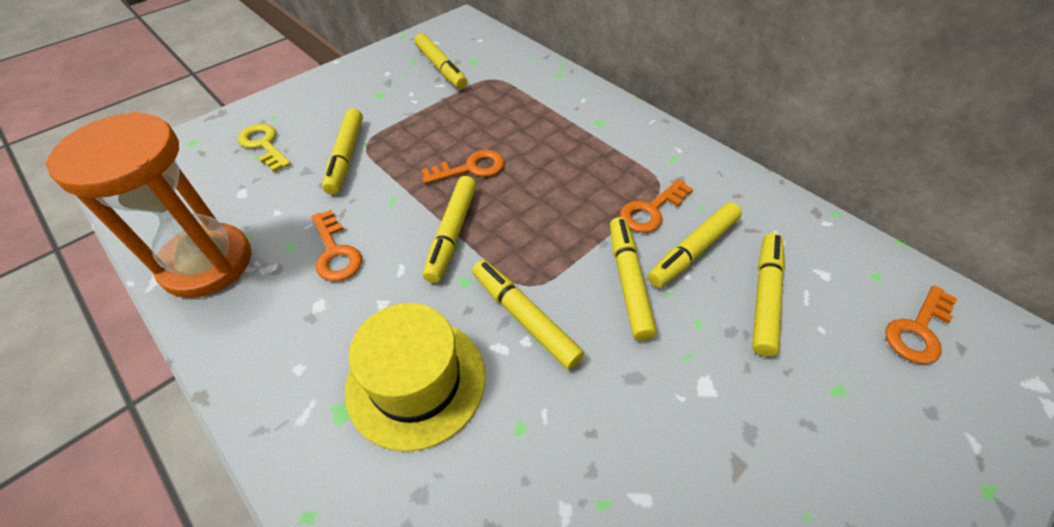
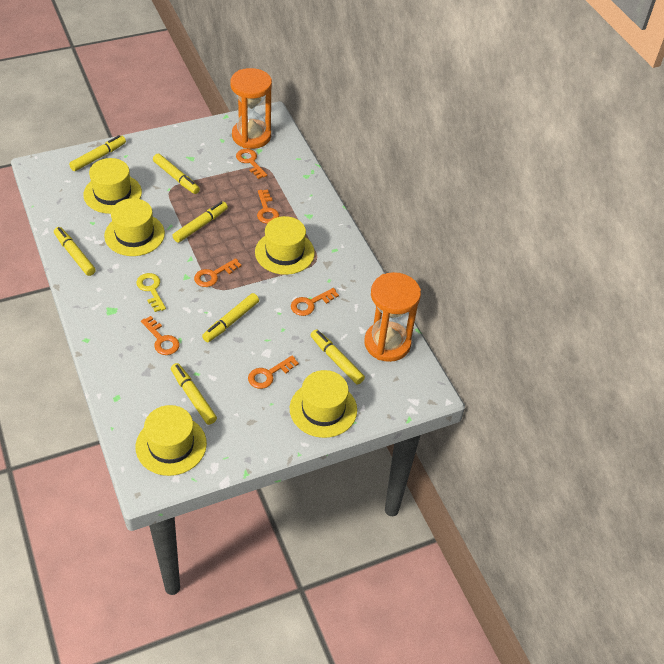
orange hourglass: [45,112,251,298] = 1 -> [230,68,272,149] [364,272,421,362] = 2
orange key: [312,210,362,281] [421,150,504,184] [620,179,693,233] [885,285,957,364] = 4 -> [141,316,180,355] [194,258,242,287] [236,149,267,179] [248,355,299,389] [257,190,279,224] [291,288,339,316] = 6
yellow hat: [345,303,486,452] = 1 -> [83,158,142,214] [104,198,165,256] [136,405,207,476] [255,216,315,275] [290,370,357,438] = 5

